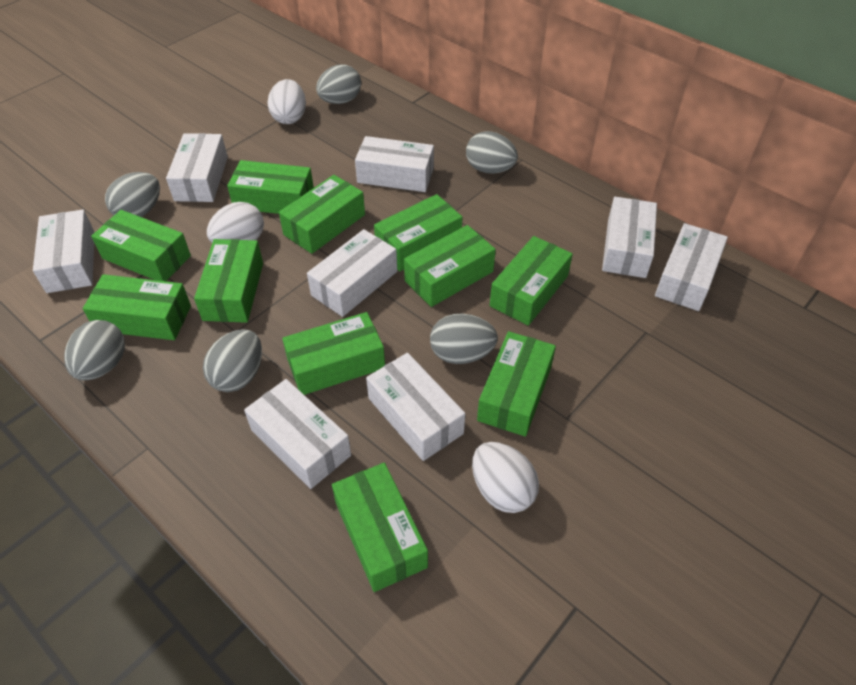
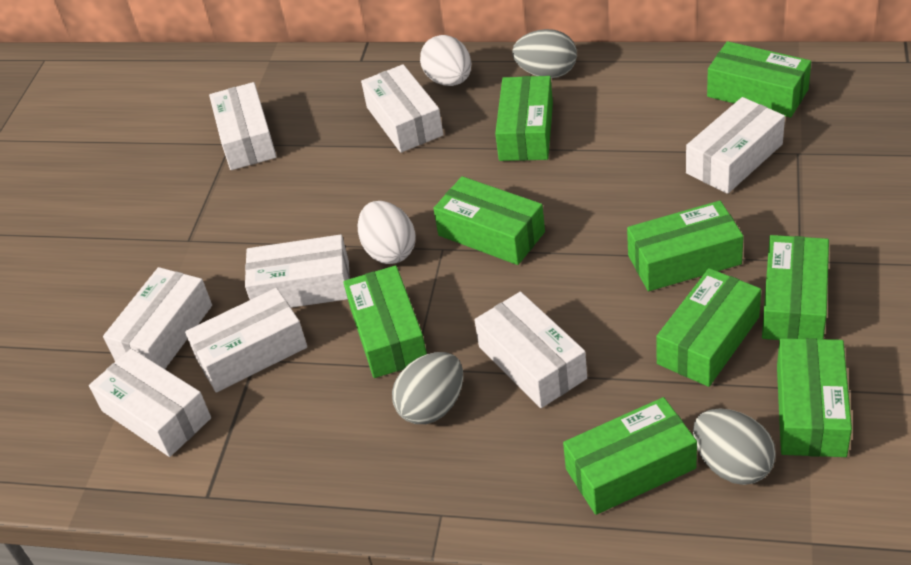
green box: [83,274,191,340] [91,210,191,281] [194,239,263,323] [227,160,314,214] [279,175,365,254] [282,312,385,395] [332,463,428,592] [374,194,463,272] [404,225,496,307] [477,331,556,437] [490,236,573,326] = 11 -> [343,265,427,378] [433,176,545,265] [495,76,553,161] [563,397,697,515] [627,201,744,291] [656,268,761,387] [707,41,811,118] [762,235,829,340] [777,338,852,457] = 9
grey egg: [64,320,125,381] [105,172,160,217] [203,329,262,392] [316,64,361,104] [430,313,498,364] [466,131,518,173] = 6 -> [392,352,463,424] [512,29,577,78] [693,409,776,485] = 3
white egg: [207,202,264,243] [267,79,306,124] [472,442,539,513] = 3 -> [358,201,416,264] [420,35,471,86] = 2

